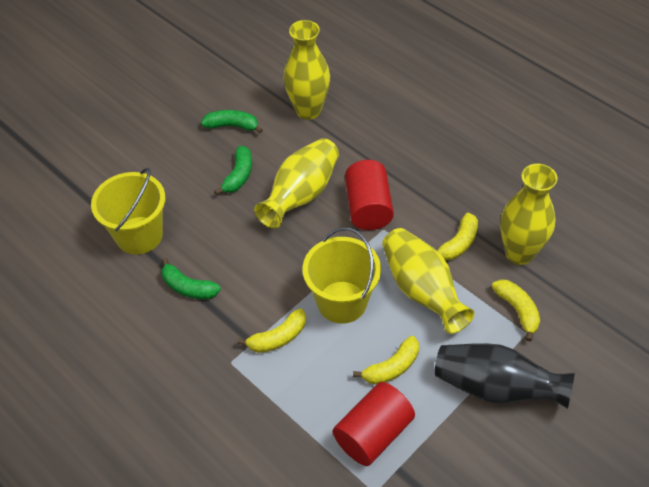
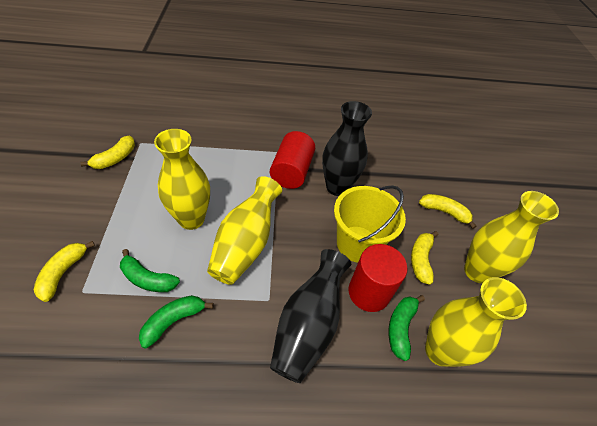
black vase: [434,343,575,409] = 1 -> [270,249,351,383] [322,101,372,196] = 2
yellow bucket: [91,167,165,255] [303,227,381,324] = 2 -> [334,185,406,263] = 1

